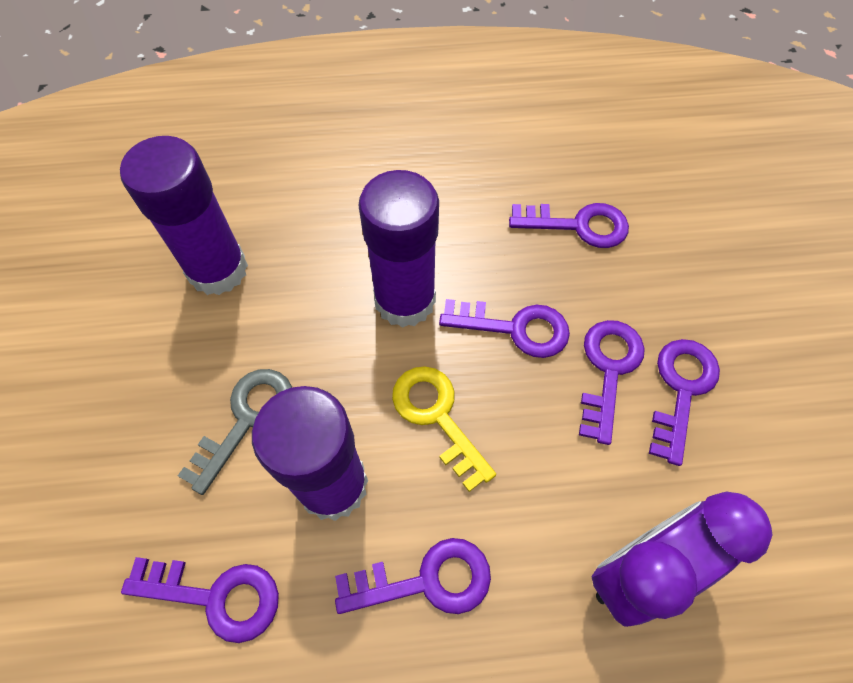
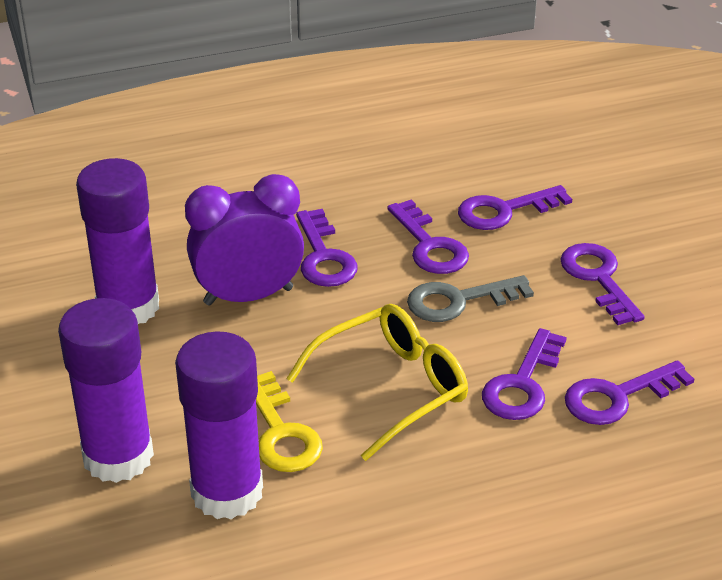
yellow glasses: none = 0 -> [286,304,468,461] = 1

